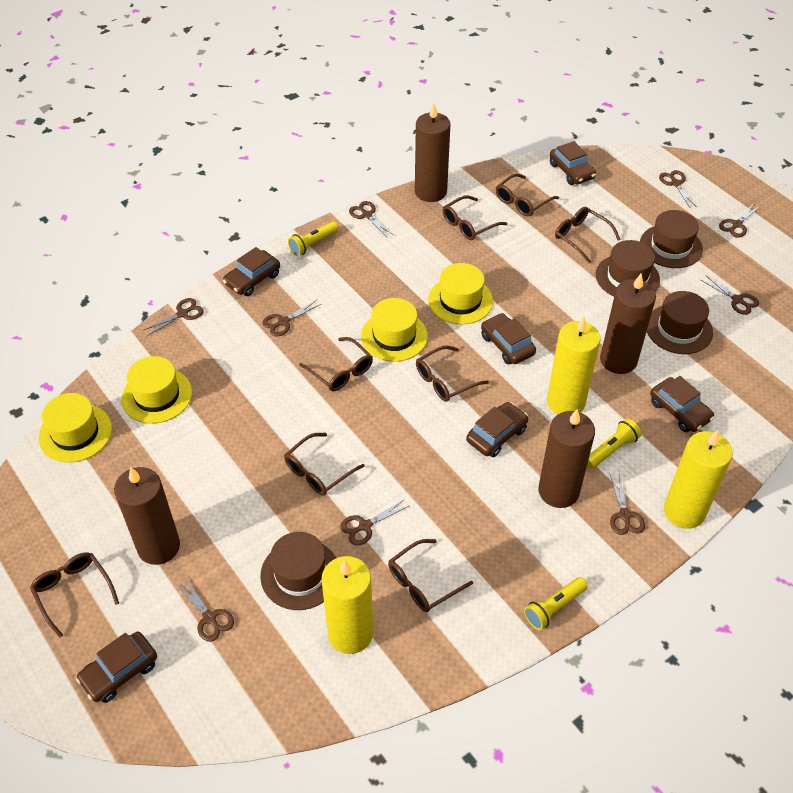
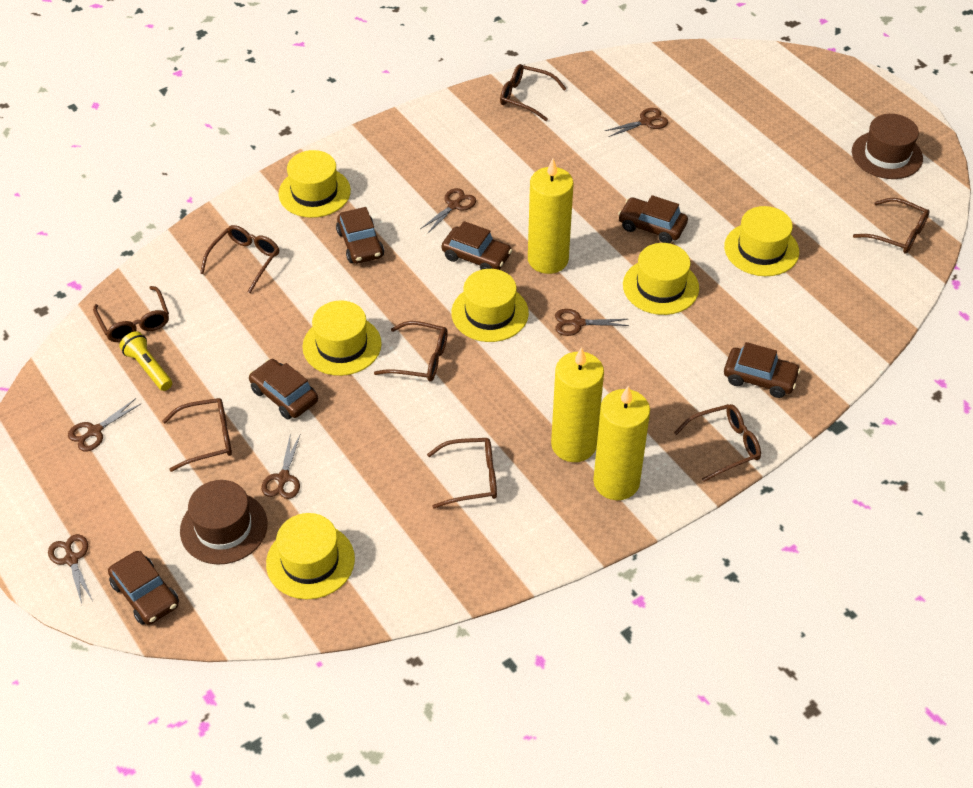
brown candle: [114,467,180,565] [415,103,450,202] [538,409,595,508] [600,273,656,374] = 4 -> none = 0
brown hat: [260,532,336,610] [596,240,660,296] [640,210,703,268] [647,291,713,354] = 4 -> [180,480,267,564] [852,114,923,179] = 2
brown scissors: [144,298,204,336] [178,580,234,642] [262,300,321,337] [340,499,409,546] [349,201,393,237] [610,473,645,535] [659,170,697,207] [701,275,759,315] [719,203,761,238] = 9 -> [48,534,93,604] [68,398,142,451] [261,435,300,499] [420,188,476,234] [555,309,629,336] [605,108,668,137] = 6
yellow flashlight: [288,222,339,256] [524,577,588,630] [587,418,641,469] = 3 -> [119,331,172,391] = 1
yellow hat: [39,393,112,463] [121,356,192,424] [361,298,428,362] [428,263,493,325] = 4 -> [266,513,355,599] [279,150,351,218] [302,300,382,376] [451,269,529,342] [623,243,699,315] [724,206,799,276] = 6

